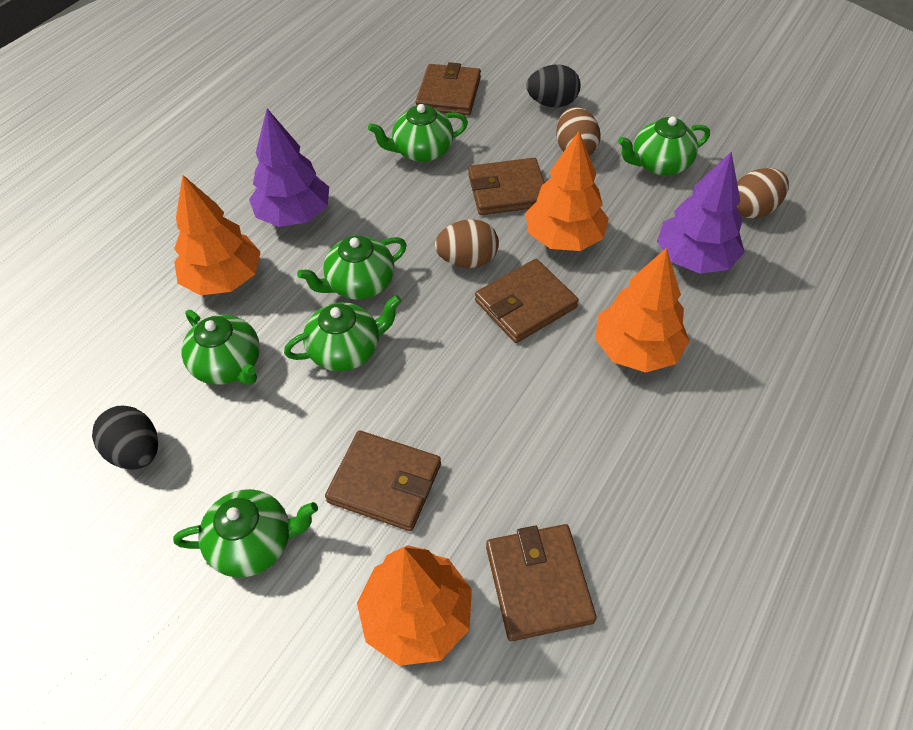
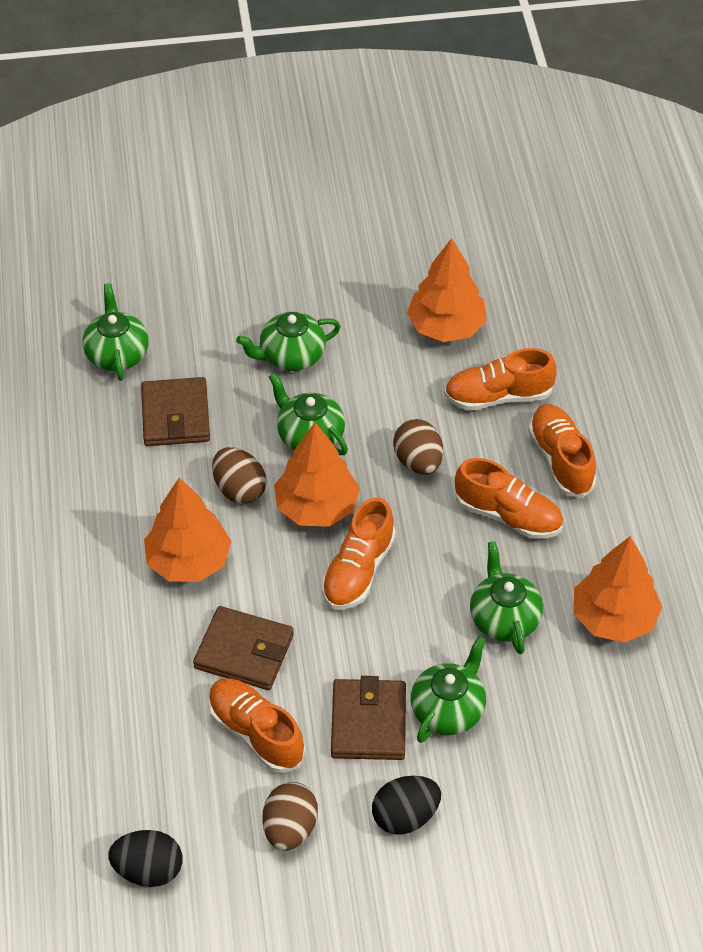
brown wallet: [325,431,441,531] [416,62,481,115] [468,158,545,215] [475,259,579,343] [486,524,596,641] = 5 -> [141,377,210,446] [193,606,294,690] [331,676,406,760] = 3
green teapot: [173,489,318,578] [182,310,260,385] [284,295,402,371] [297,235,407,300] [368,104,468,162] [618,117,710,176] = 6 -> [83,283,149,381] [236,312,341,371] [269,373,348,455] [411,636,486,743] [470,541,543,654] = 5
orange shoe: none = 0 -> [208,678,305,773] [322,497,396,610] [444,348,557,411] [455,458,563,539] [528,404,596,498] = 5
purple tree: [249,109,329,227] [657,152,745,274] = 2 -> none = 0

